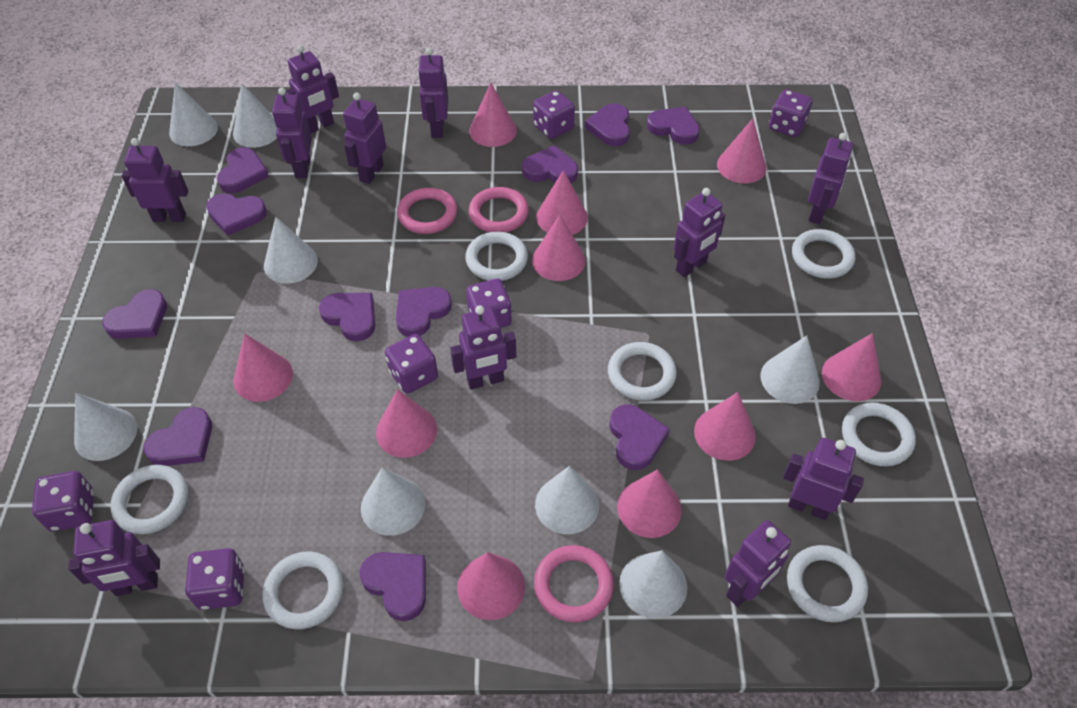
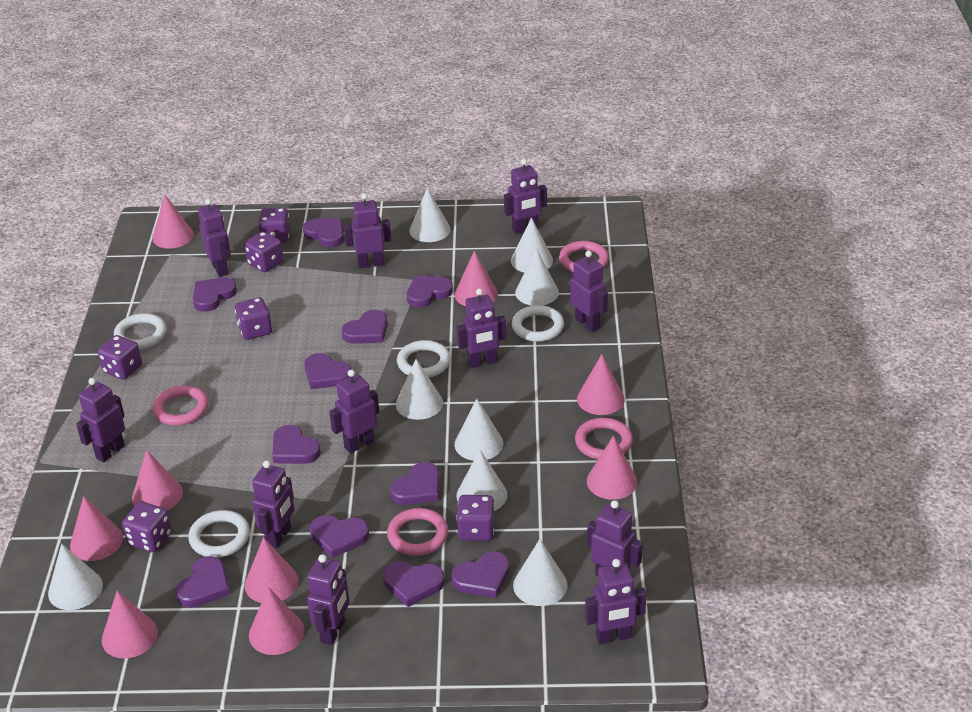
pink cone: [234,334,293,402] [376,389,437,458] [457,552,525,620] [469,83,517,147] [532,215,585,281] [536,170,588,235] [617,469,682,538] [694,392,756,461] [717,118,766,183] [822,333,881,401] = 10 -> [70,496,123,561] [102,591,158,659] [132,450,183,510] [153,195,194,249] [245,537,299,603] [249,587,305,655] [454,251,498,306] [577,354,625,415] [587,436,637,500] = 9
pink ring: [397,188,457,234] [469,187,529,232] [534,545,614,622] = 3 -> [152,385,208,426] [387,508,448,556] [559,241,609,272] [575,418,633,459] = 4
white ring: [110,465,189,534] [262,551,344,629] [465,232,528,281] [608,342,677,401] [787,545,868,622] [792,229,855,279] [842,403,916,466] = 7 -> [114,313,166,349] [188,510,250,558] [397,340,451,378] [512,305,564,342] = 4

